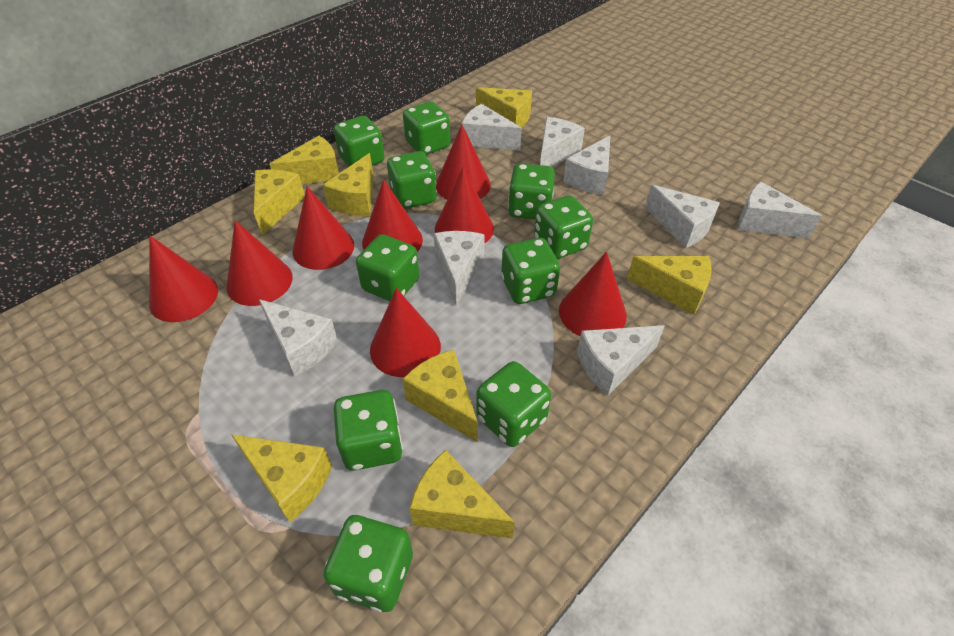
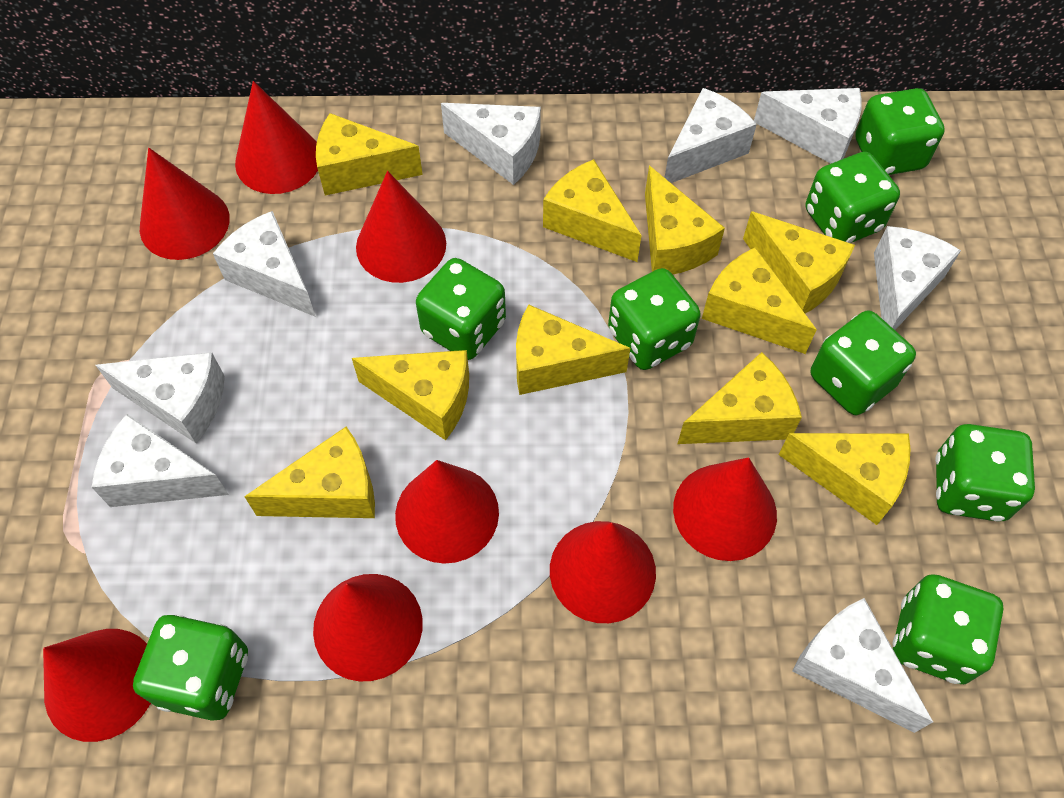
green dice: [323,515,413,612] [334,116,385,167] [334,390,403,471] [356,234,419,301] [387,151,437,209] [403,102,451,155] [476,361,551,447] [501,238,560,304] [508,163,555,219] [534,195,593,259] = 10 -> [133,615,248,721] [416,258,506,360] [608,268,701,370] [806,152,900,243] [811,311,916,415] [855,88,945,175] [892,574,1003,684] [935,424,1035,522] = 8
yellow cheese: [232,435,332,522] [254,170,305,235] [270,136,339,184] [323,153,374,216] [402,350,478,443] [409,450,515,539] [476,87,532,128] [627,256,712,315] = 8 -> [244,427,375,518] [316,113,423,196] [352,350,469,440] [516,304,630,395] [543,159,641,262] [645,166,725,274] [678,352,802,444] [702,247,817,354] [743,211,855,313] [778,433,910,525] = 10

